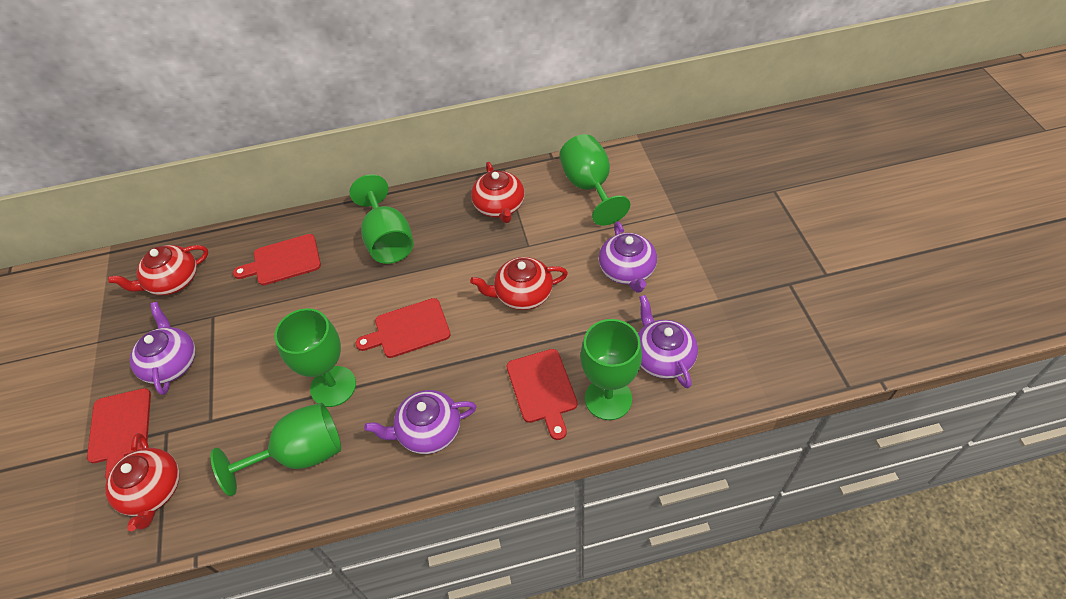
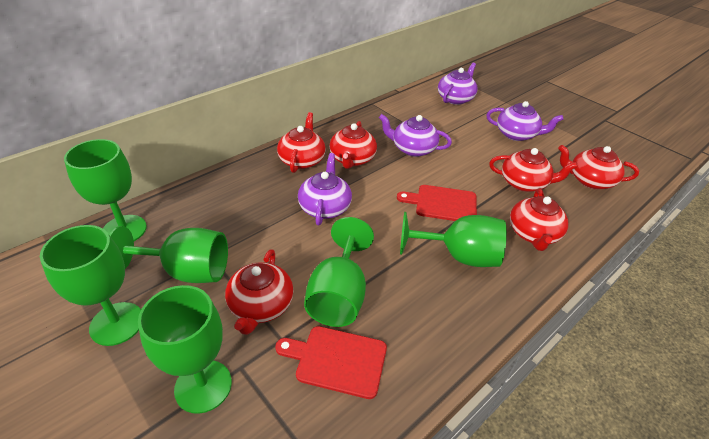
green goblet: [211,403,341,496] [274,308,356,407] [350,174,413,264] [559,134,630,225] [581,319,642,420] = 5 -> [40,225,141,346] [64,139,147,241] [109,226,228,283] [138,285,232,414] [304,217,374,327] [400,212,507,267] = 6
red cutting board: [87,388,151,480] [233,234,321,285] [356,298,451,358] [507,349,578,440] = 4 -> [275,326,387,399] [397,185,477,221] = 2
red teapot: [105,433,180,531] [108,245,208,295] [470,257,568,310] [471,162,525,223] = 4 -> [225,249,293,335] [277,112,326,173] [329,121,377,169] [489,148,578,192] [510,188,568,251] [558,145,639,189] = 6

